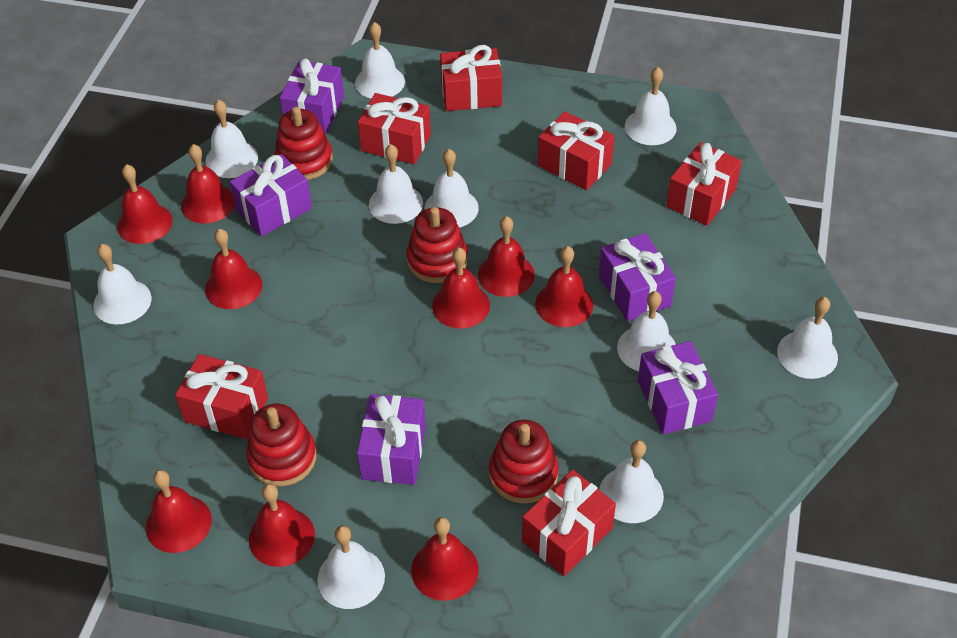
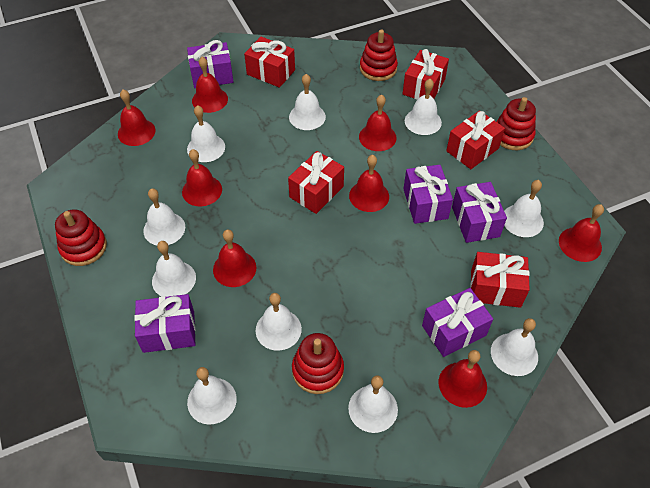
red bell: [117,164,172,244] [146,470,212,553] [181,144,235,223] [205,229,262,309] [249,484,315,567] [411,517,479,601] [432,248,490,329] [478,216,535,297] [535,246,593,327] = 9 -> [118,89,156,146] [182,149,222,206] [192,57,228,113] [213,230,257,287] [349,155,389,212] [359,94,397,151] [439,350,487,408] [559,204,604,262] = 8
red gift: [175,354,268,439] [358,93,431,164] [440,45,502,111] [522,470,616,576] [538,111,614,190] [666,142,742,226] = 6 -> [244,37,295,88] [288,151,344,214] [403,49,449,100] [446,110,505,169] [470,252,530,308] = 5

